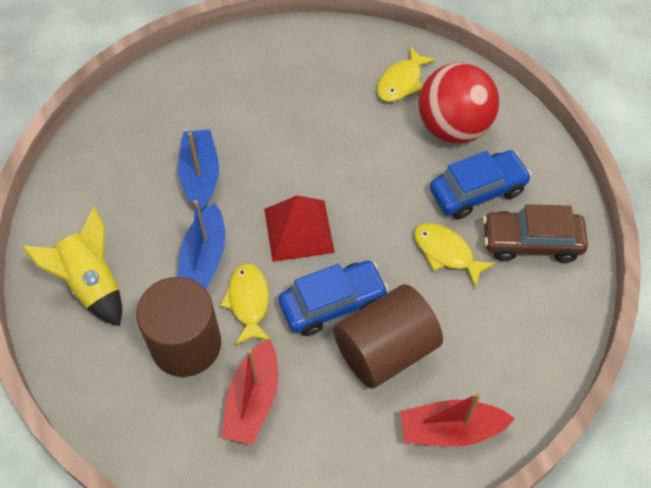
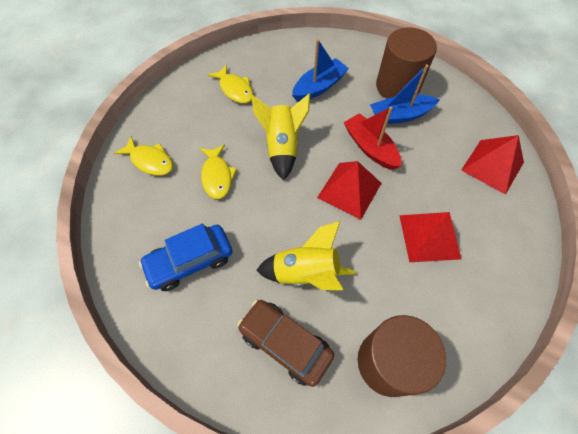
blue car: [278,260,389,336] [430,150,532,219] = 2 -> [139,223,232,291] = 1
red ball: [418,62,499,143] = 1 -> none = 0
red boat: [221,339,278,445] [400,392,515,447] = 2 -> [343,107,401,170] = 1
red pyramid: [264,195,335,262] = 1 -> [317,161,381,220] [399,212,461,262] [461,135,524,195] = 3
yellow rocket: [22,207,122,326] = 1 -> [251,93,310,181] [256,221,356,290] = 2

